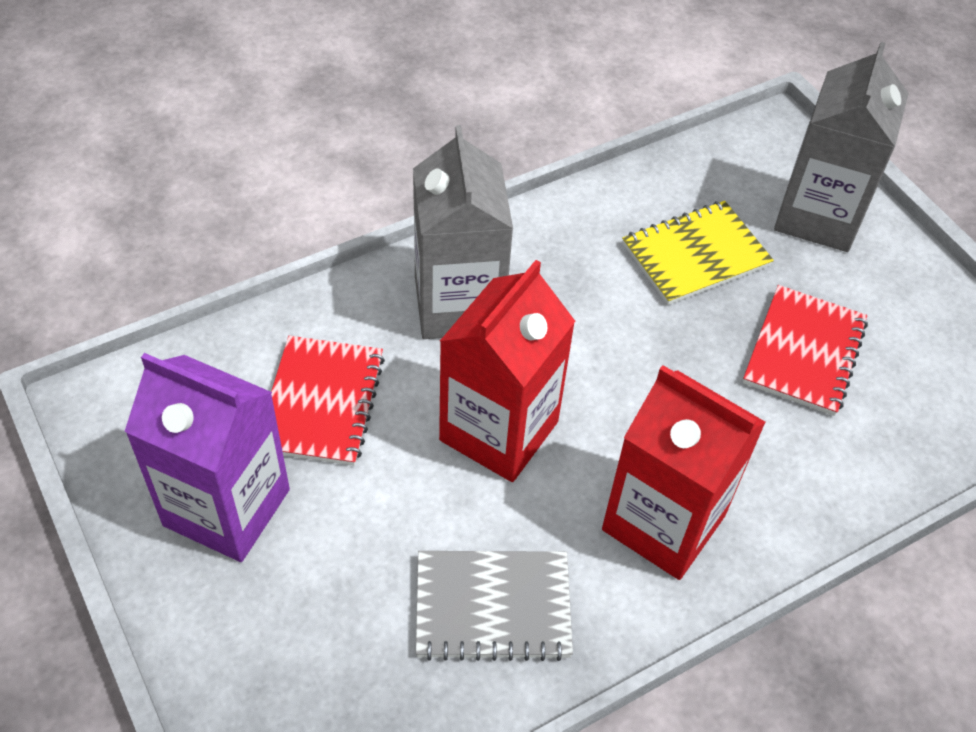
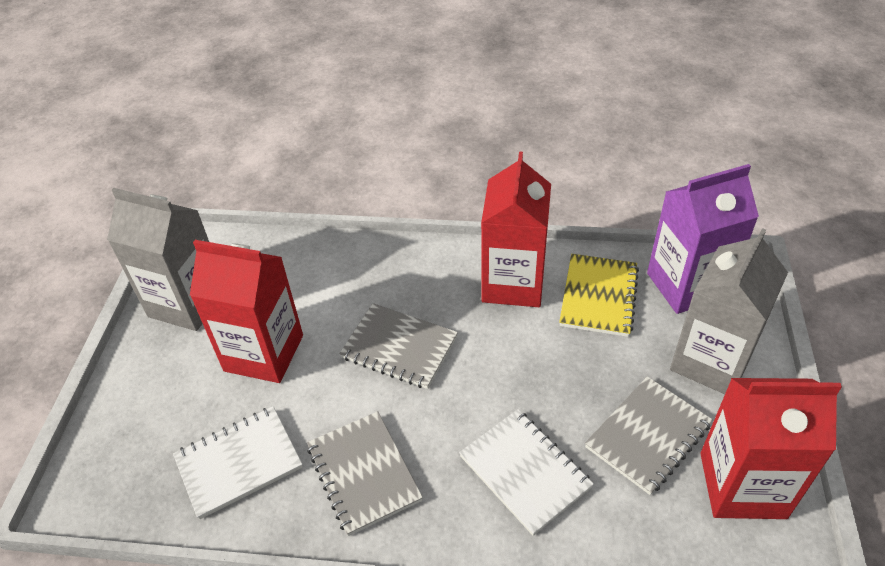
grey notebook: [416,551,573,661] = 1 -> [307,411,423,536] [339,303,458,389] [585,376,713,495] = 3
red carton: [439,260,575,482] [602,365,766,580] = 2 -> [190,240,303,383] [481,152,551,307] [700,378,842,519] = 3
red notebook: [271,336,385,466] [743,285,868,416] = 2 -> none = 0
white notebook: none = 0 -> [173,406,303,519] [459,409,594,536] = 2

